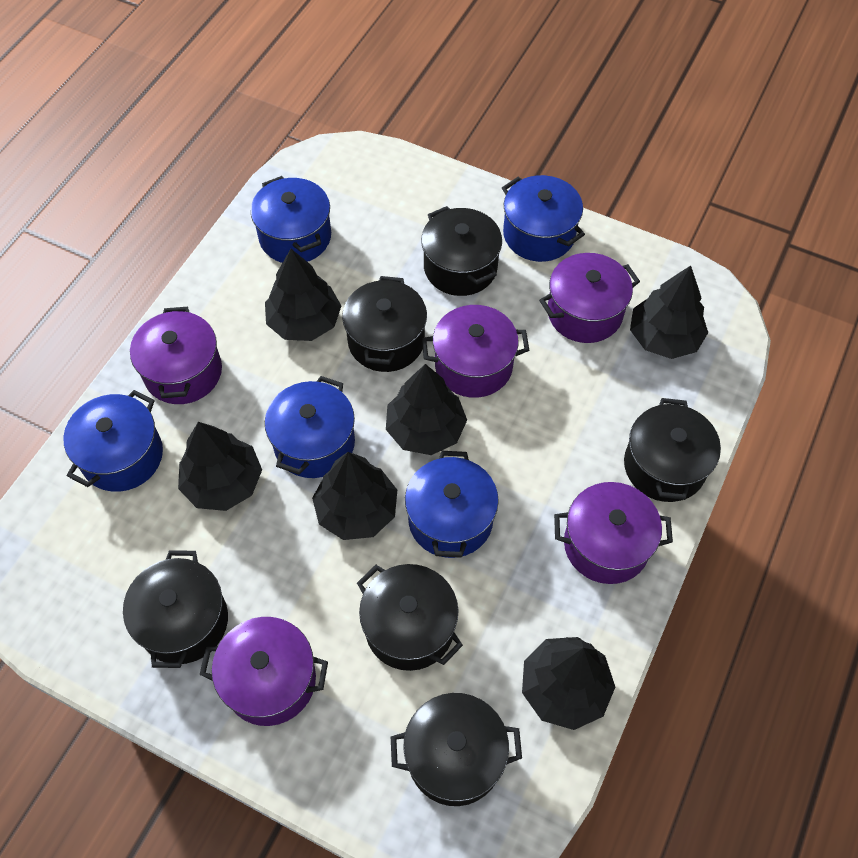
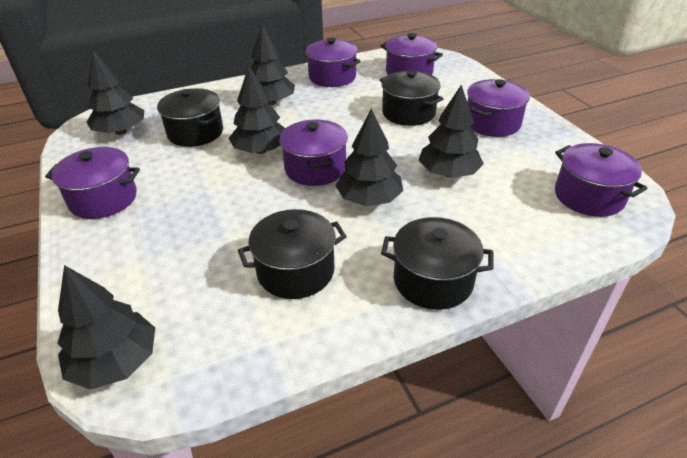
black pot: [123,550,228,668] [342,276,427,372] [357,564,463,671] [391,693,522,806] [421,206,502,296] [624,398,721,502] = 6 -> [157,88,223,147] [238,209,347,299] [380,70,443,126] [381,217,493,310] = 4
blue pot: [64,390,163,492] [250,176,331,263] [265,376,355,478] [405,451,499,558] [502,175,585,262] = 5 -> none = 0
purple pot: [130,307,222,404] [200,617,328,726] [422,305,529,398] [539,253,640,343] [554,482,673,584] = 5 -> [45,147,140,219] [279,119,348,186] [304,38,360,87] [380,33,443,75] [467,79,530,137] [555,143,648,217] = 6

